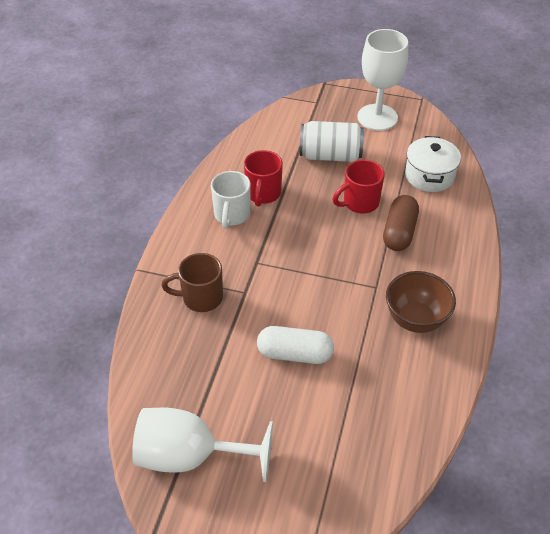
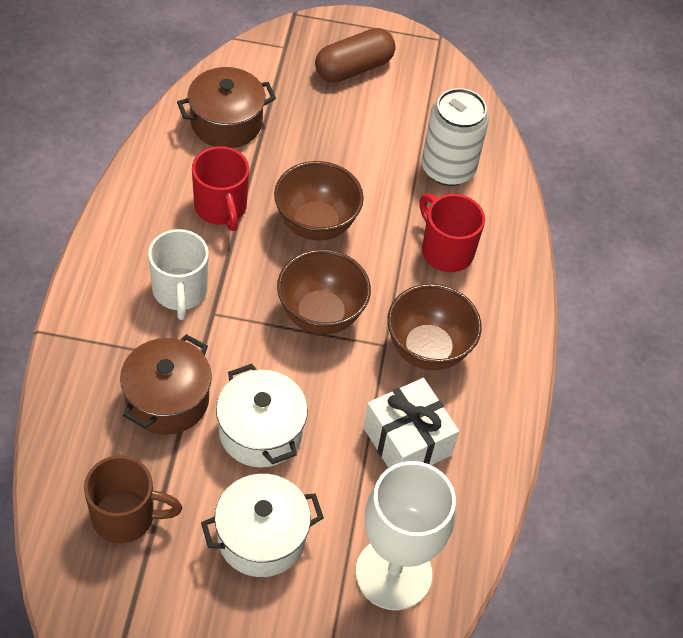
brown bowl: [386,271,456,333] = 1 -> [274,161,364,240] [277,249,371,334] [387,284,482,370] = 3
brown pot: none = 0 -> [120,334,212,435] [177,67,276,148] = 2
white capsule: [257,326,334,364] = 1 -> none = 0
white gift: none = 0 -> [363,378,459,468] = 1
white goblet: [132,408,273,482] [357,29,408,131] = 2 -> [356,461,456,610] = 1
white pot: [405,136,461,192] = 1 -> [201,474,324,577] [216,364,308,468] = 2

